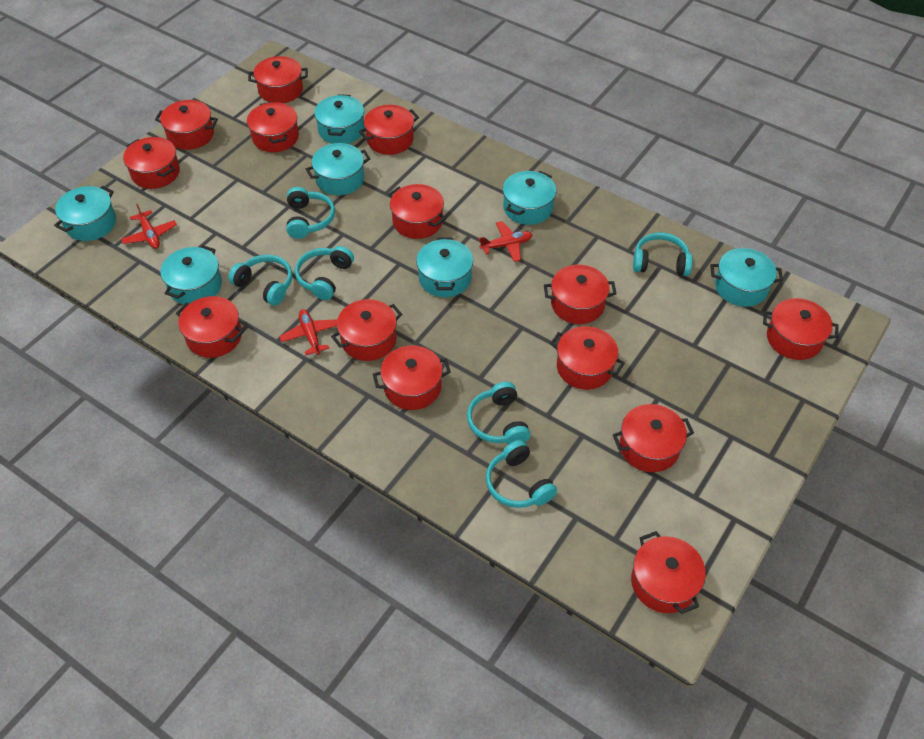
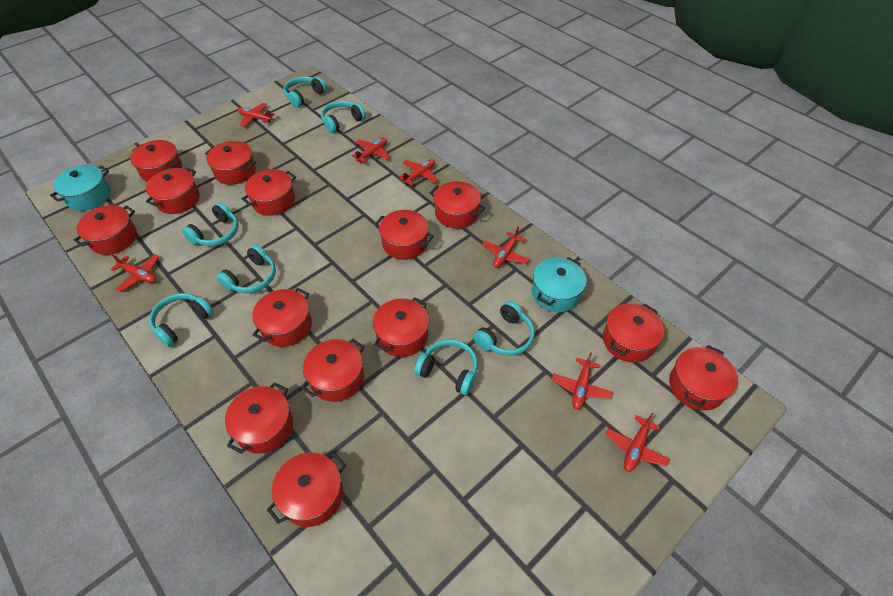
red plane: [121,204,177,249] [279,309,337,355] [479,221,532,262] = 3 -> [111,254,159,292] [237,103,275,127] [352,138,390,163] [398,159,438,186] [482,227,530,268] [552,352,613,409] [605,413,670,472] = 7
turquoise headphones: [228,254,292,306] [287,187,335,239] [295,246,354,300] [467,382,530,445] [486,440,557,508] [633,232,693,276] = 6 -> [149,293,213,347] [182,202,239,246] [216,245,276,293] [283,76,327,108] [321,101,366,133] [414,340,478,395] [473,301,535,356] = 7
turquoise pot: [54,186,116,241] [160,245,222,305] [306,143,370,195] [314,94,365,144] [416,237,473,297] [503,171,556,225] [710,248,783,307] = 7 -> [50,165,111,211] [532,257,587,312] = 2

